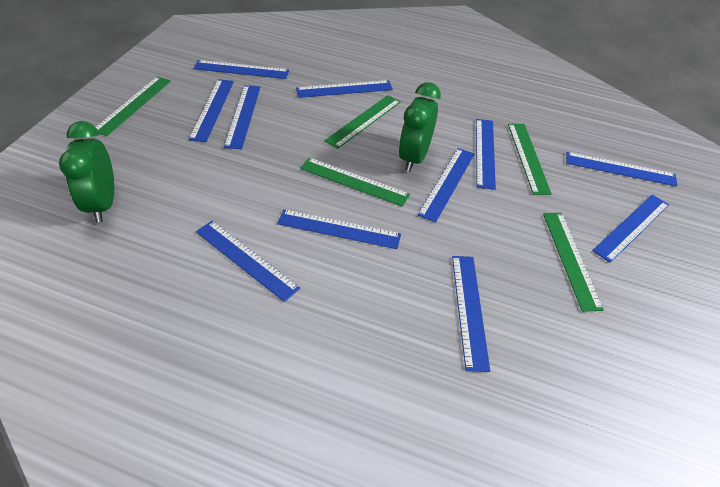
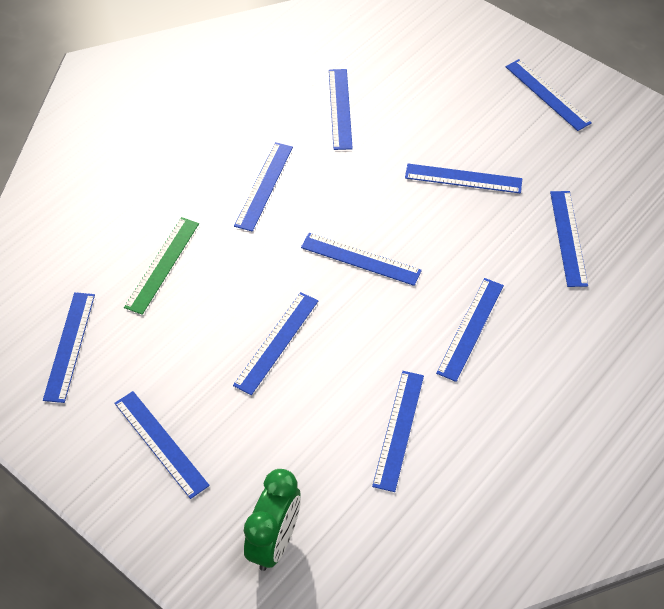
green clock: [59,121,114,223] [399,82,441,172] = 2 -> [244,469,301,571] = 1
green ruler: [96,76,171,136] [300,157,410,207] [324,95,401,149] [508,124,552,195] [543,213,604,312] = 5 -> [124,217,199,315] = 1

